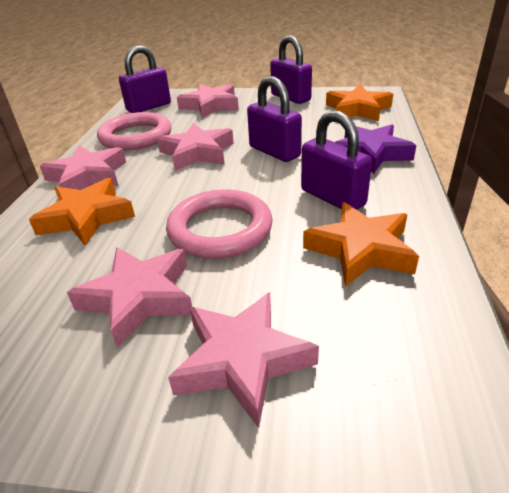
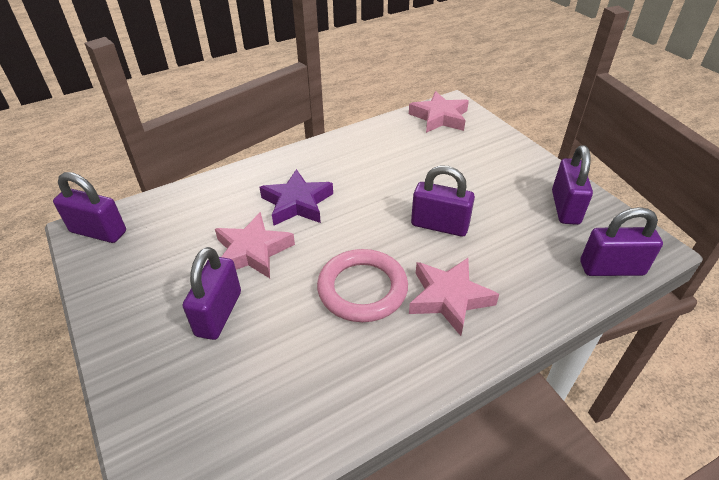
orange star: [29,178,135,246] [303,202,419,287] [326,85,393,121] = 3 -> none = 0
pink ring: [97,112,171,150] [166,189,273,259] = 2 -> [317,249,408,322] = 1
pink star: [40,145,126,190] [67,247,192,348] [157,123,234,171] [168,292,319,428] [177,84,239,118] = 5 -> [215,212,295,278] [409,91,469,133] [409,258,499,336] = 3
purple padlock: [119,45,171,113] [247,76,302,162] [270,35,312,104] [301,110,372,210] = 4 -> [53,172,126,243] [183,247,241,340] [411,166,475,237] [552,145,593,225] [580,207,663,276] = 5

